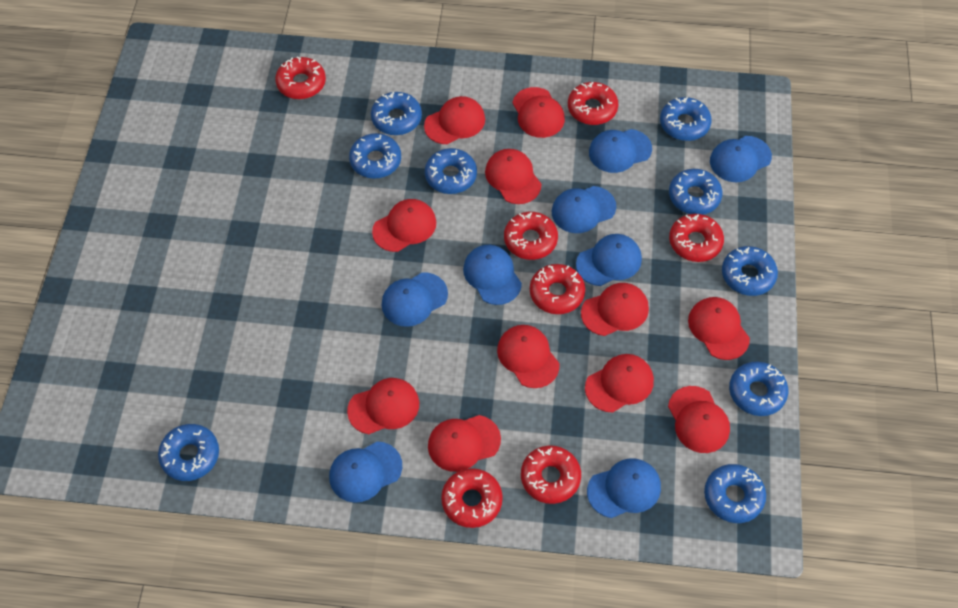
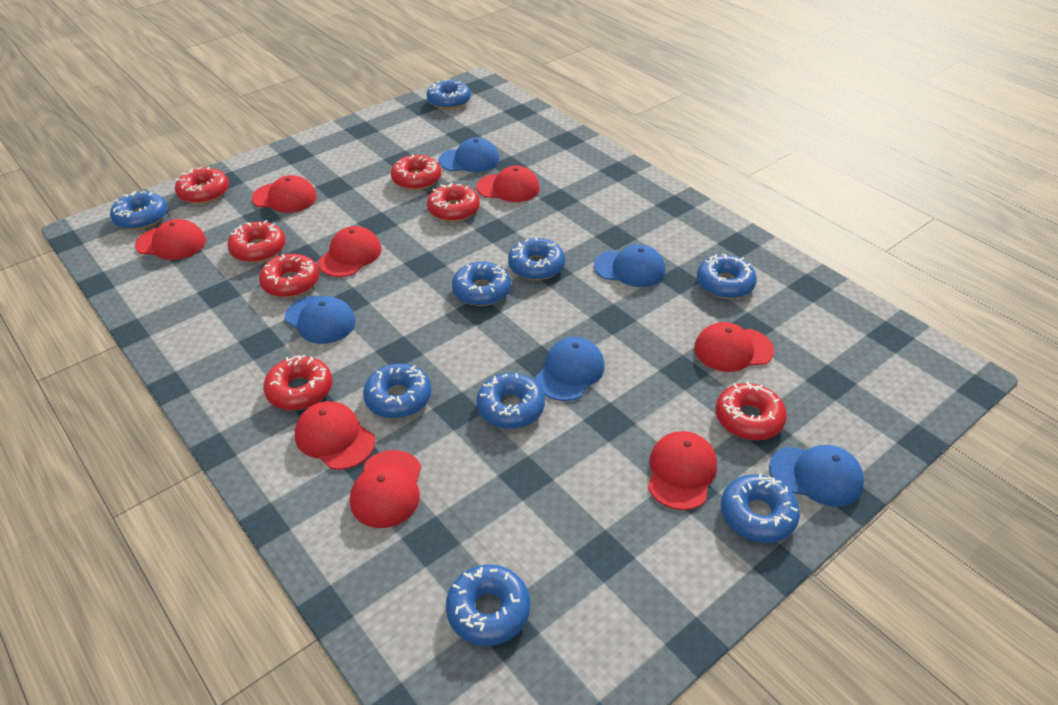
blue cap: [329,441,402,503] [381,272,448,327] [463,245,522,305] [552,186,616,233] [576,234,642,286] [587,458,661,518] [589,129,652,173] [710,136,772,182] = 8 -> [285,296,356,344] [439,137,500,172] [535,337,605,401] [594,244,665,287] [769,445,864,507] = 5
red cap: [347,378,419,434] [372,199,436,252] [424,96,485,144] [428,415,501,472] [485,149,541,204] [497,325,560,388] [512,87,565,138] [581,283,649,336] [585,354,654,412] [668,386,730,453] [688,297,750,360] = 11 -> [135,219,206,260] [252,175,317,213] [295,401,375,470] [318,226,382,277] [350,450,421,528] [476,165,540,202] [648,431,717,510] [694,322,774,372] = 8

